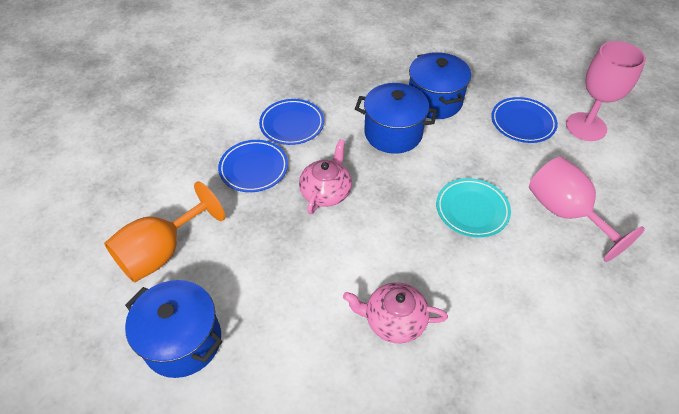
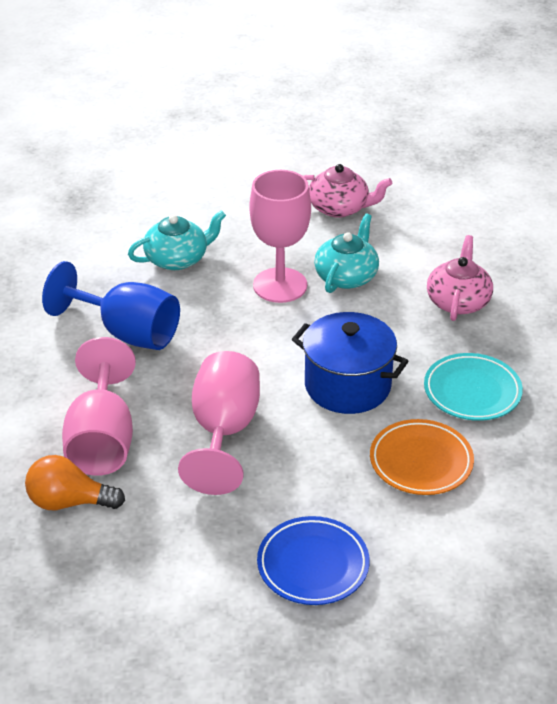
blue goblet: none = 0 -> [42,261,180,350] = 1
blue plate: [218,140,288,192] [259,99,324,145] [491,97,558,143] = 3 -> [257,516,370,605] = 1
blue pot: [125,280,223,378] [355,83,437,154] [409,52,471,119] = 3 -> [292,312,409,414] = 1
orange goblet: [104,181,225,283] = 1 -> none = 0
orange light bulb: none = 0 -> [25,455,125,510] = 1
orange plate: none = 0 -> [370,419,474,495] = 1
pink goblet: [529,157,645,262] [566,41,646,141] = 2 -> [62,337,136,476] [178,351,260,495] [249,170,311,303] = 3
turquoise teapot: none = 0 -> [128,210,226,270] [314,214,379,293] = 2

